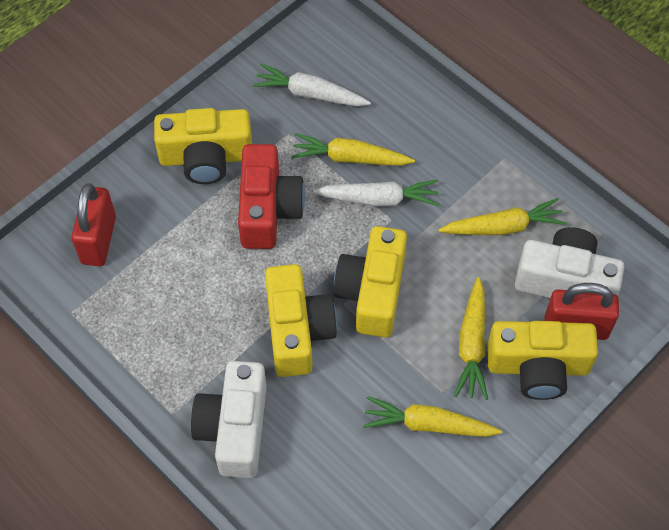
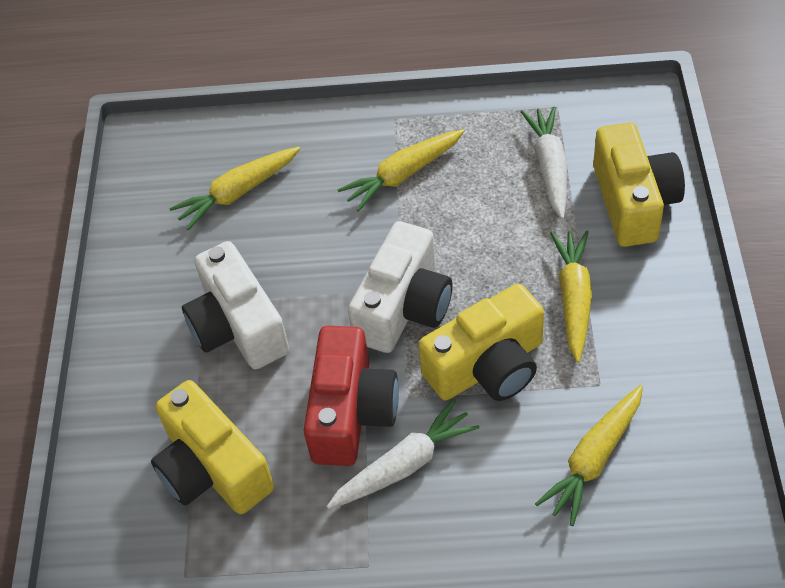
red padlock: [71,183,116,266] [544,283,619,340] = 2 -> none = 0
yellow camera: [154,108,252,184] [265,264,337,377] [334,226,407,337] [487,321,598,400] = 4 -> [151,380,274,514] [419,284,544,401] [593,122,685,247] = 3

